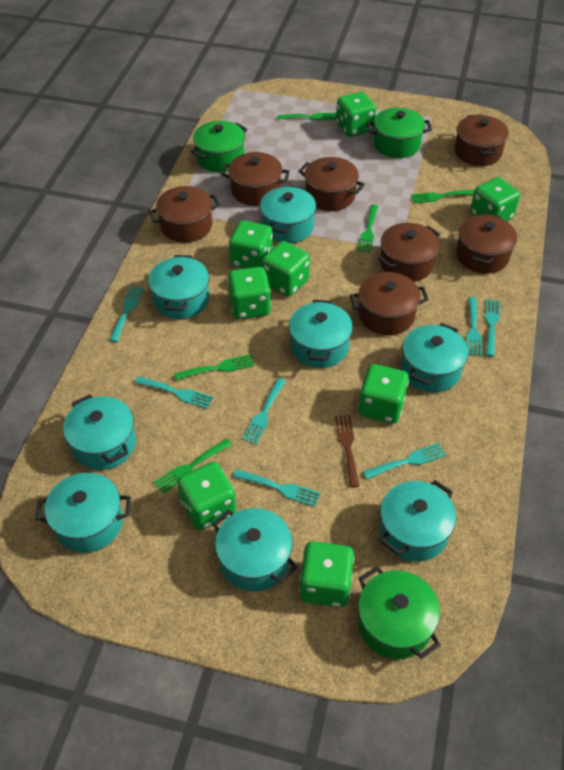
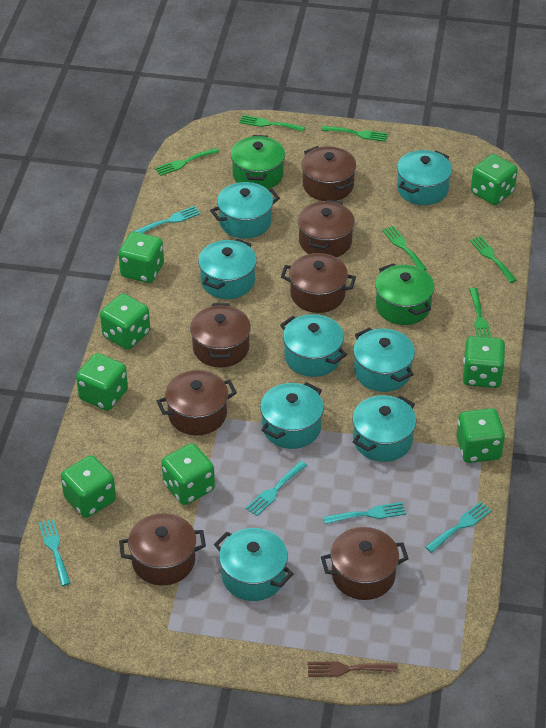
green fork: [154,438,232,494] [174,354,254,380] [277,113,336,121] [357,204,378,253] [411,190,474,203] = 5 -> [155,148,219,176] [239,115,305,132] [321,126,388,142] [382,226,427,271] [469,288,491,338] [470,236,517,283] = 6
green pot: [190,121,247,172] [358,566,440,659] [367,108,432,158] = 3 -> [231,135,285,189] [375,263,435,325] = 2
turquoise fork: [109,286,144,342] [135,376,214,409] [233,469,321,507] [242,378,286,444] [363,443,446,479] [466,297,482,356] [485,299,500,357] = 7 -> [39,519,71,586] [134,206,200,233] [245,461,307,516] [323,502,406,524] [425,502,492,553] = 5

